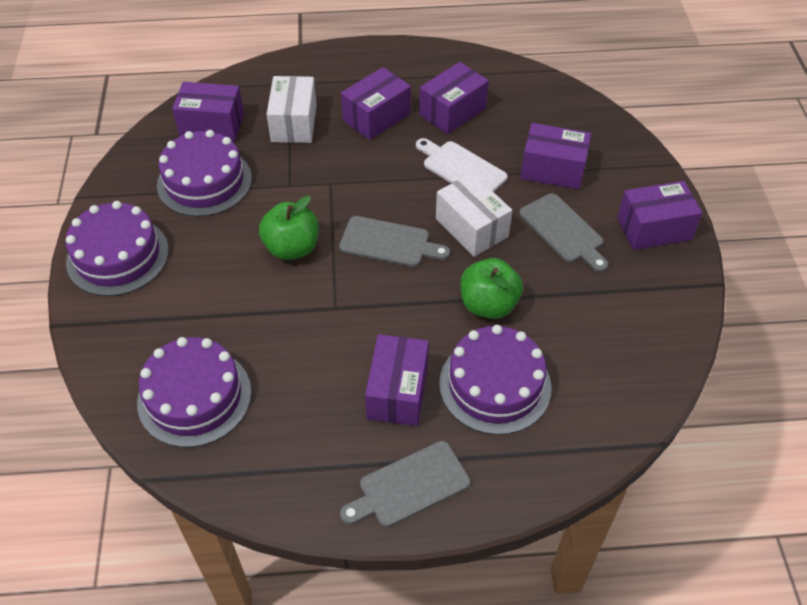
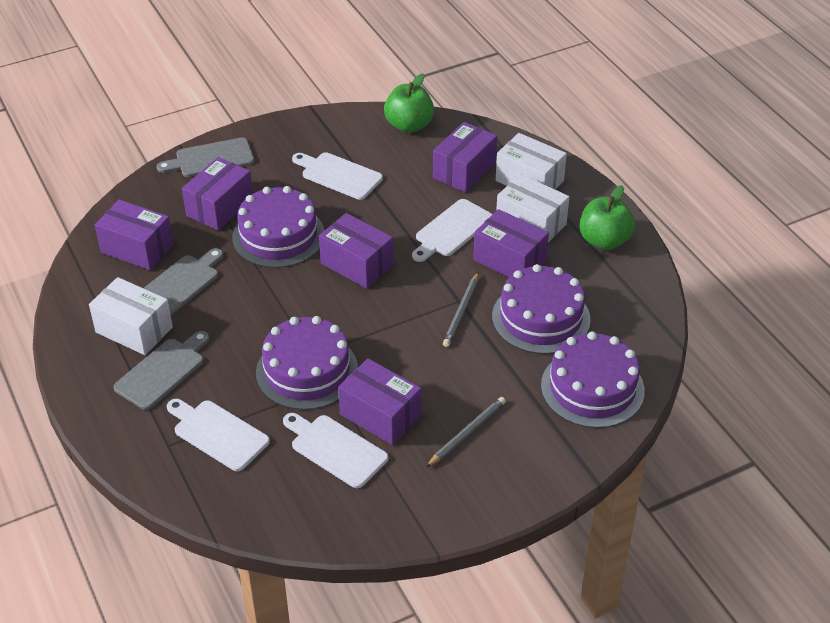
grey pencil: none = 0 -> [426,397,506,467] [443,272,479,347] = 2
white box: [267,76,317,143] [436,173,512,257] = 2 -> [89,277,173,355] [496,133,567,190] [496,174,569,242] = 3
white cutting board: [416,138,508,192] = 1 -> [167,399,270,471] [283,413,388,488] [292,152,383,200] [412,199,493,262] = 4

